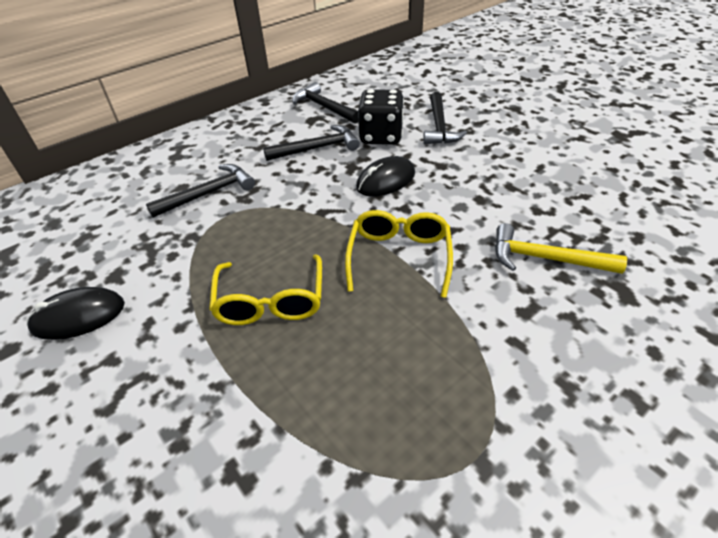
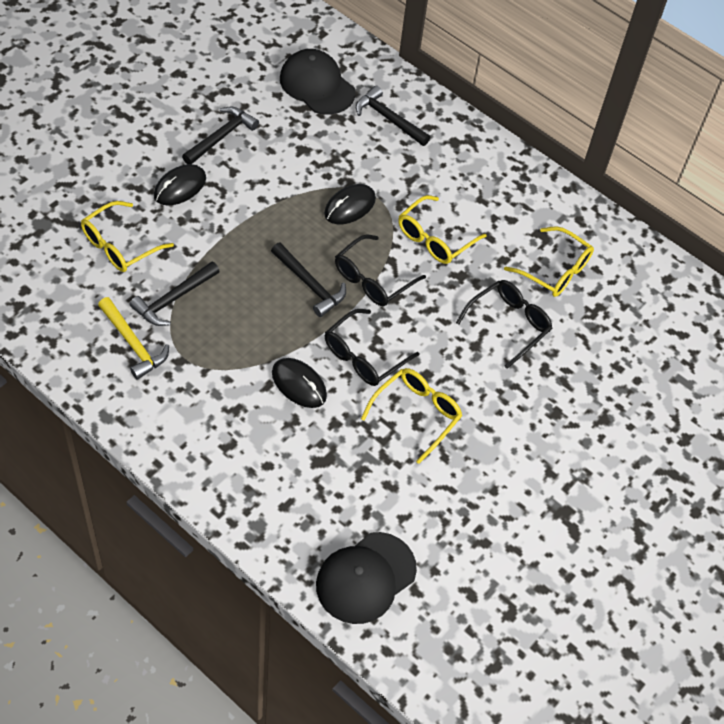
black cap: none = 0 -> [280,49,356,115] [316,532,417,624] = 2
black dice: [358,89,404,145] = 1 -> none = 0
black glasses: none = 0 -> [325,309,419,386] [335,235,426,306] [456,280,552,369] = 3
black mouse: [27,287,125,340] [356,156,415,197] = 2 -> [154,164,206,205] [272,358,327,408] [324,184,376,224] = 3
yellow glasses: [209,255,322,325] [345,210,453,298] = 2 -> [81,201,174,272] [361,368,462,464] [398,195,486,264] [504,227,594,297] = 4

